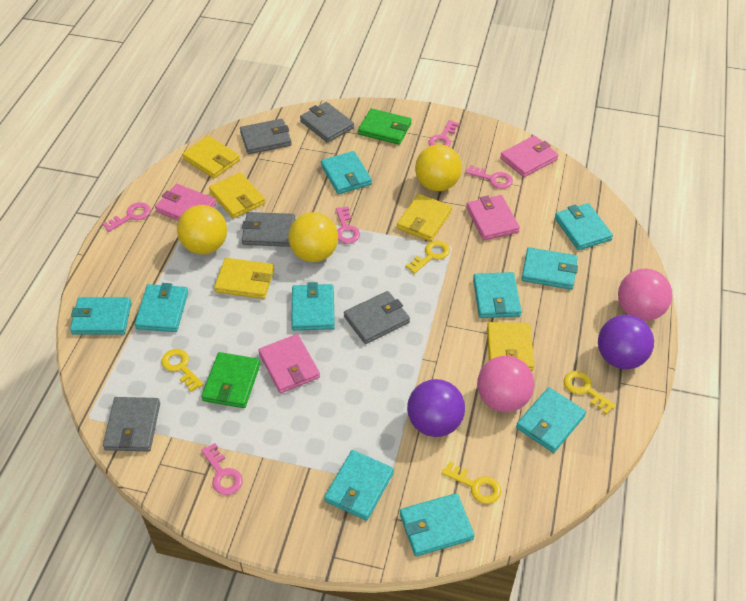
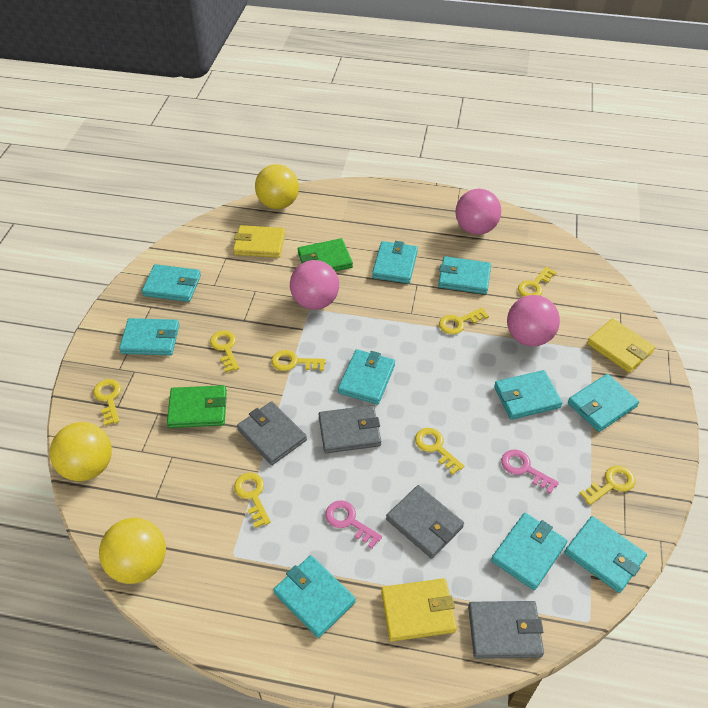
grey wallet: [103,397,160,452] [240,119,292,154] [242,212,296,247] [300,102,354,143] [344,291,410,344] = 5 -> [237,401,307,465] [319,405,381,453] [386,485,464,559] [468,601,544,659] = 4
pink ball: [477,356,534,412] [618,269,672,321] = 2 -> [290,260,339,310] [455,189,501,235] [507,295,560,346] = 3
pink key: [102,202,151,232] [201,443,243,495] [336,206,360,244] [429,120,460,147] [466,165,513,189] = 5 -> [325,500,382,549] [501,449,559,494] = 2
pink wallet: [155,184,216,221] [259,334,320,393] [466,195,520,240] [500,135,558,177] = 4 -> none = 0
purple ball: [407,379,465,437] [598,315,654,369] = 2 -> none = 0
yellow key: [161,349,203,392] [405,240,450,274] [442,461,501,504] [564,371,616,414] = 4 -> [93,379,121,426] [210,330,239,372] [234,473,271,528] [271,350,326,371] [415,428,464,475] [439,308,489,335] [518,267,557,297] [579,466,635,505] = 8
yellow wallet: [182,136,240,178] [209,172,265,219] [214,258,274,299] [397,194,452,241] [487,322,534,371] = 5 -> [233,225,285,258] [381,578,457,642] [587,318,655,373] = 3

